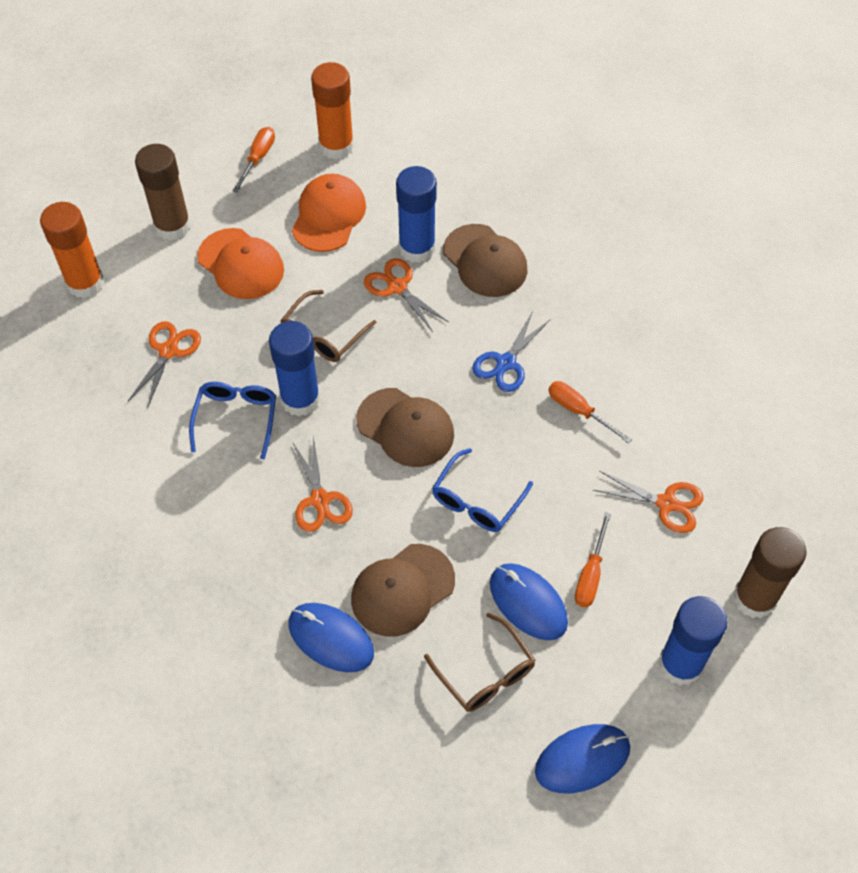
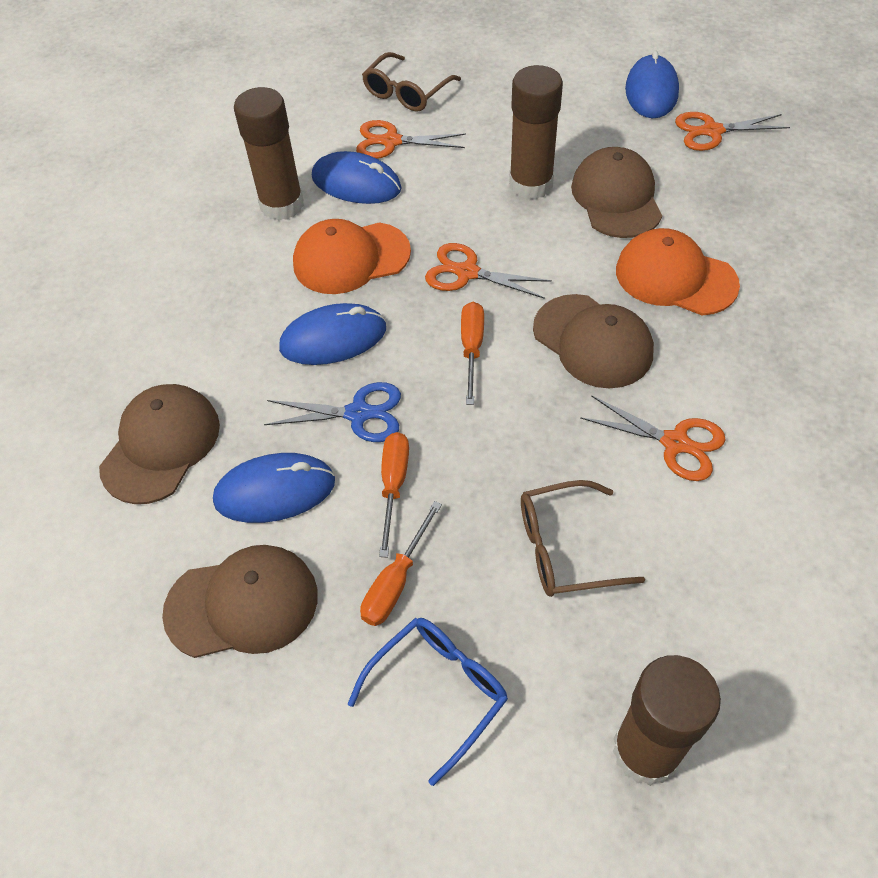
blue glasses: [189,382,276,459] [432,448,533,532] = 2 -> [348,618,508,786] = 1
blue glue stick: [269,321,320,416] [396,166,437,263] [658,596,728,686] = 3 -> none = 0
blue mouse: [288,603,374,672] [490,563,568,640] [535,724,630,793] = 3 -> [213,453,335,523] [279,303,386,365] [312,151,402,204] [625,50,679,118] = 4
brown cap: [351,544,455,637] [356,388,454,467] [443,224,527,297] = 3 -> [99,384,220,504] [162,545,318,658] [533,294,654,389] [571,147,662,238] = 4
brown glue stick: [135,144,191,241] [733,527,807,618] = 2 -> [234,87,304,221] [509,65,563,200] [612,655,721,786] = 3
orange glue stick: [40,202,104,298] [311,62,354,159] = 2 -> none = 0

